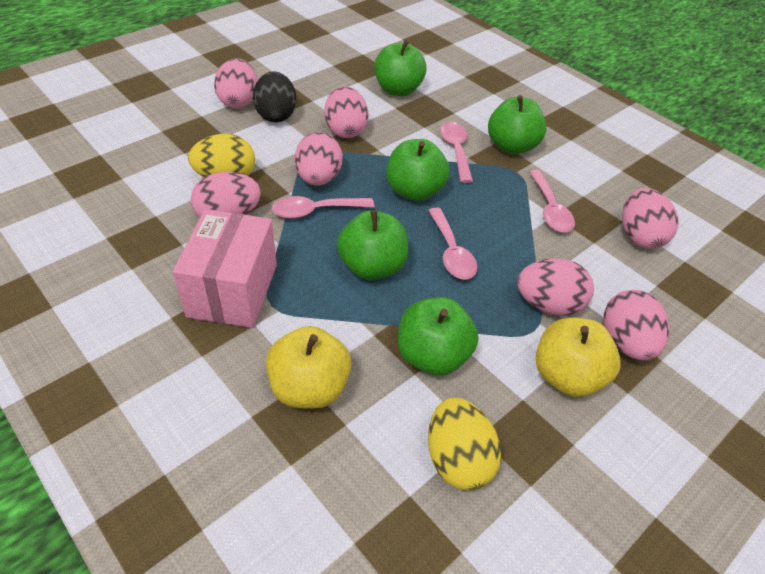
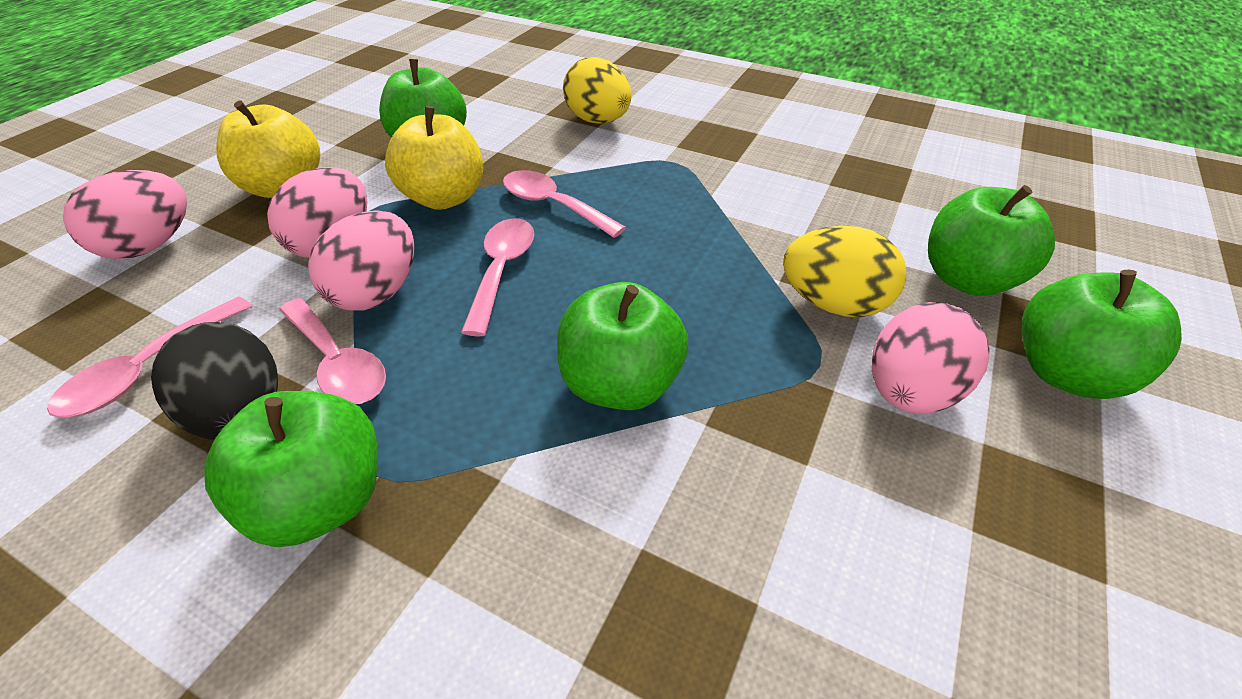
pink box: [173,209,277,328] = 1 -> none = 0
pink egg: [191,172,261,218] [214,58,257,108] [295,132,343,186] [324,86,369,138] [517,258,594,316] [604,290,669,360] [622,188,679,249] = 7 -> [63,170,187,259] [267,167,368,258] [308,210,415,311] [872,302,989,414] = 4

